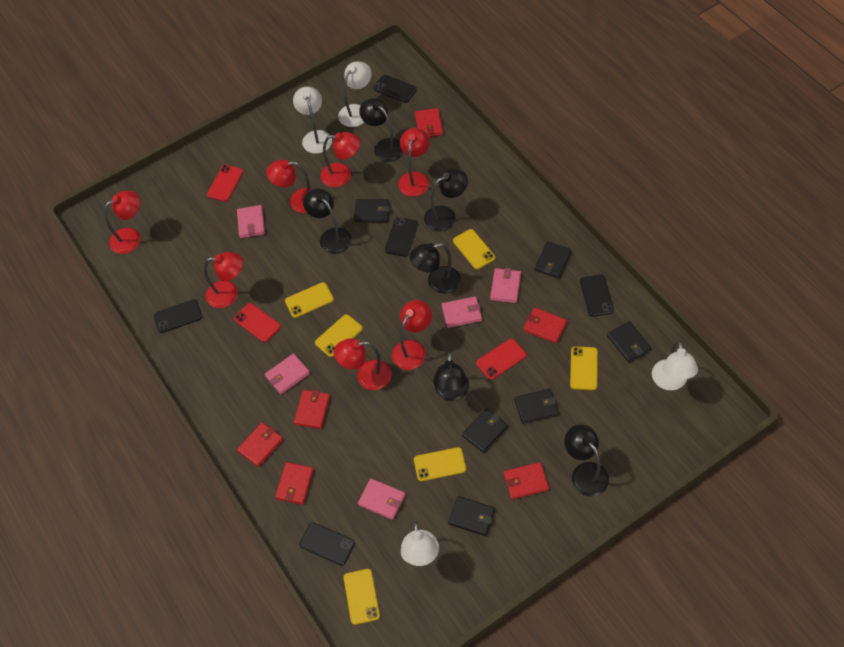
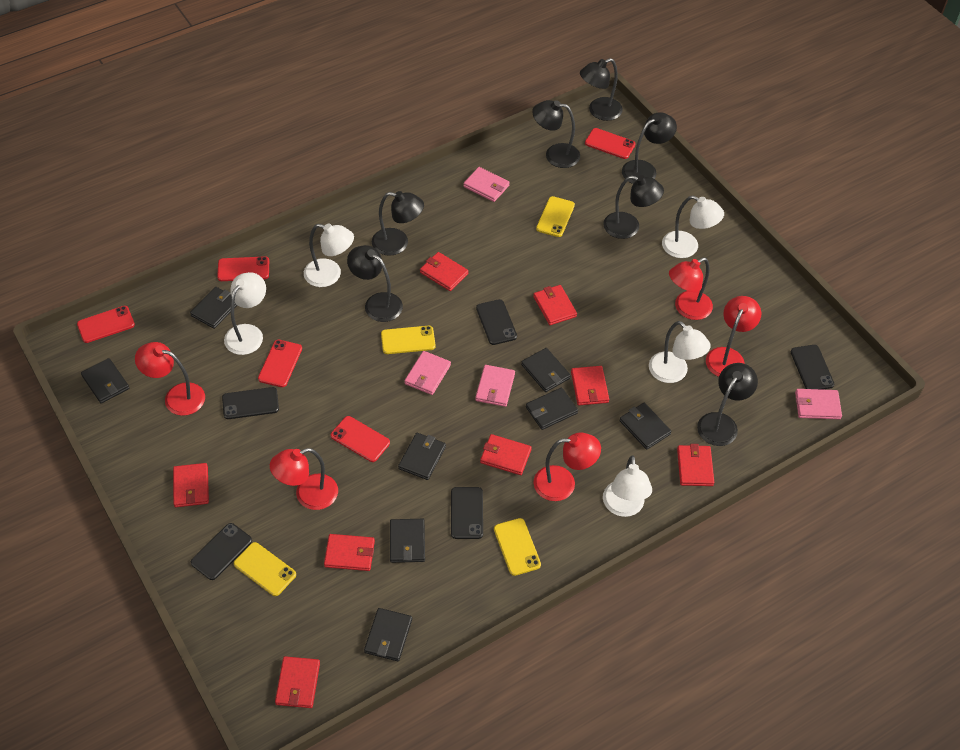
black lamp: [303,188,352,254] [359,98,404,162] [410,243,461,294] [424,169,468,232] [433,353,470,401] [565,424,609,497] = 6 -> [347,245,403,322] [372,191,424,256] [532,100,580,168] [580,58,623,121] [603,175,664,239] [622,112,677,184] [697,363,758,446] = 7
black wallet: [354,199,390,222] [448,496,495,536] [462,408,508,453] [515,389,559,424] [535,241,571,279] [607,321,651,363] = 6 -> [81,358,129,404] [190,287,237,329] [364,608,412,661] [390,519,425,563] [398,433,446,480] [521,348,571,392] [526,387,578,430] [619,403,672,450] = 8
pink wallet: [237,205,265,238] [265,353,310,394] [358,478,406,520] [442,296,482,328] [490,268,521,303] = 5 -> [405,351,451,395] [463,167,510,202] [475,365,515,407] [795,389,842,419] = 4
red lamp: [104,191,141,254] [204,252,243,308] [266,160,312,213] [320,132,361,187] [334,338,392,390] [392,300,432,370] [398,128,430,197] = 7 -> [135,342,205,416] [270,448,338,510] [533,432,601,501] [669,258,713,320] [706,296,761,377] = 5
red phone: [207,165,243,202] [234,303,281,342] [476,338,526,380] = 3 -> [77,306,135,343] [217,256,269,281] [258,340,302,387] [331,416,390,462] [585,128,636,159] = 5
red wallet: [237,422,283,467] [275,462,314,505] [294,390,330,429] [415,108,443,137] [504,462,549,499] [523,307,567,344] = 6 -> [173,463,209,507] [275,656,320,708] [324,534,375,571] [420,252,469,291] [480,434,532,475] [533,285,577,325] [571,366,609,405] [677,444,714,486] = 8
white lamp: [293,87,332,154] [338,62,371,127] [401,521,439,566] [652,341,698,390] = 4 -> [224,272,266,355] [304,223,354,287] [603,455,652,517] [649,321,711,383] [662,196,724,258] = 5
yellow phone: [285,282,334,318] [315,314,363,357] [344,569,380,625] [414,447,466,481] [453,229,495,269] [570,346,598,390] = 6 -> [234,542,296,596] [381,326,436,354] [494,518,541,576] [536,196,575,237] = 4

